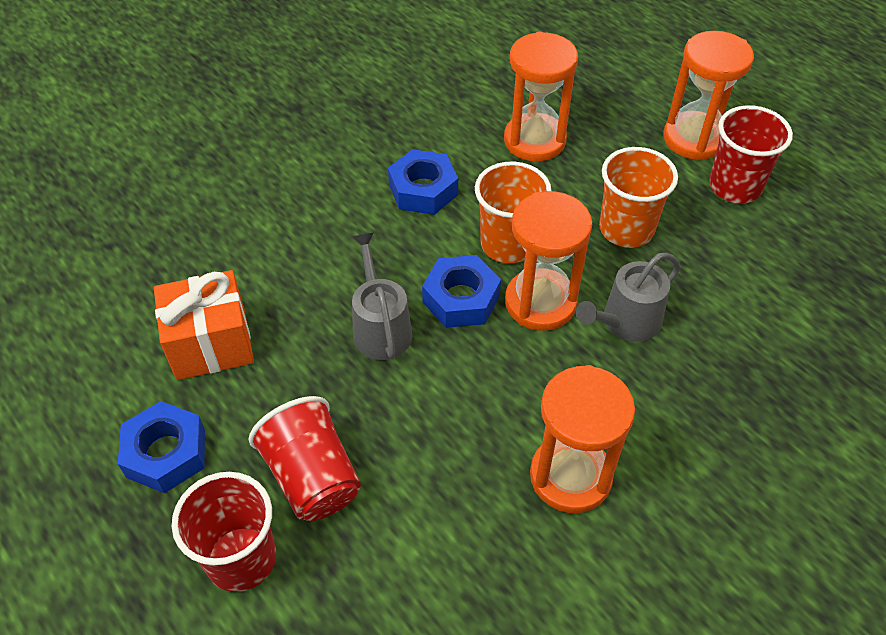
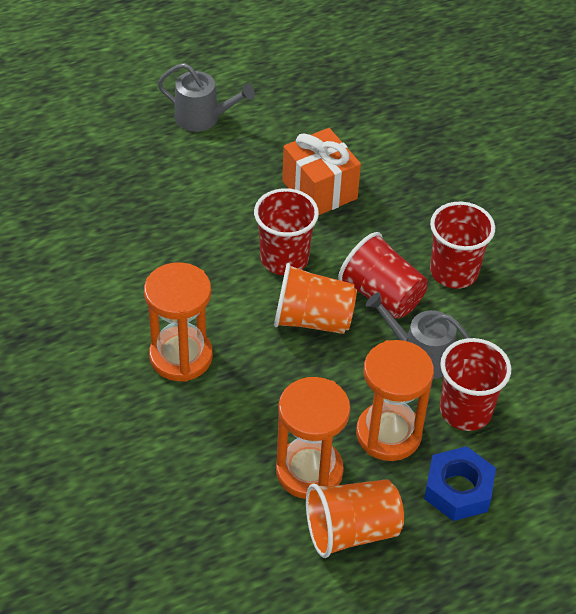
blue nut: [118,401,205,493] [388,149,458,215] [422,255,501,328] = 3 -> [424,446,496,521] = 1
orange hourglass: [504,32,578,162] [505,191,592,331] [530,365,635,513] [663,31,754,160] = 4 -> [144,262,213,382] [276,377,350,499] [356,340,434,461] = 3
red cup: [172,472,276,592] [249,396,361,521] [709,105,793,203] = 3 -> [254,188,319,275] [338,232,428,319] [430,202,495,289] [440,338,511,431] = 4

